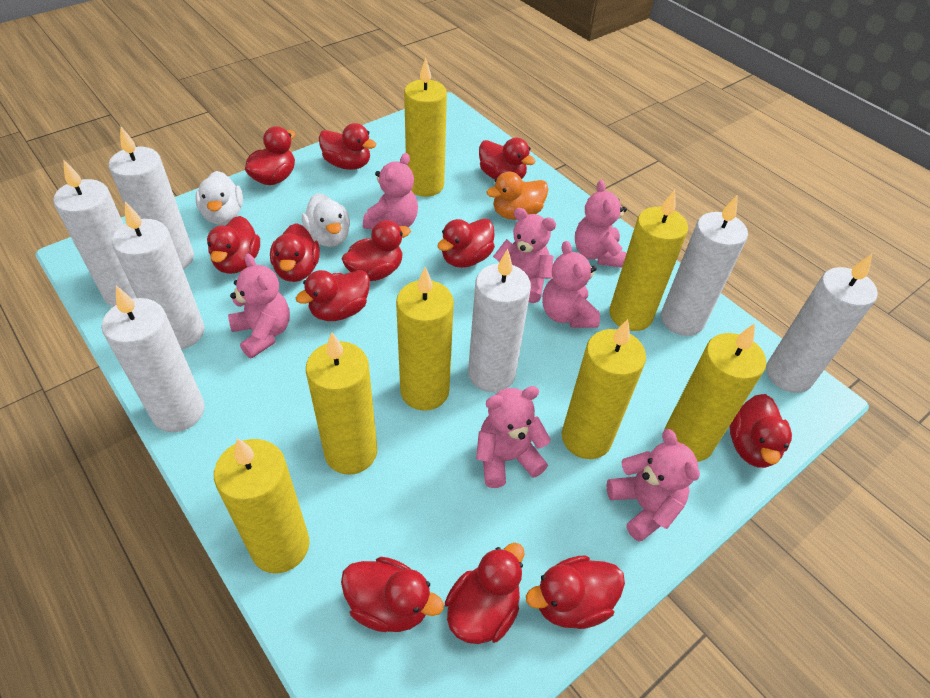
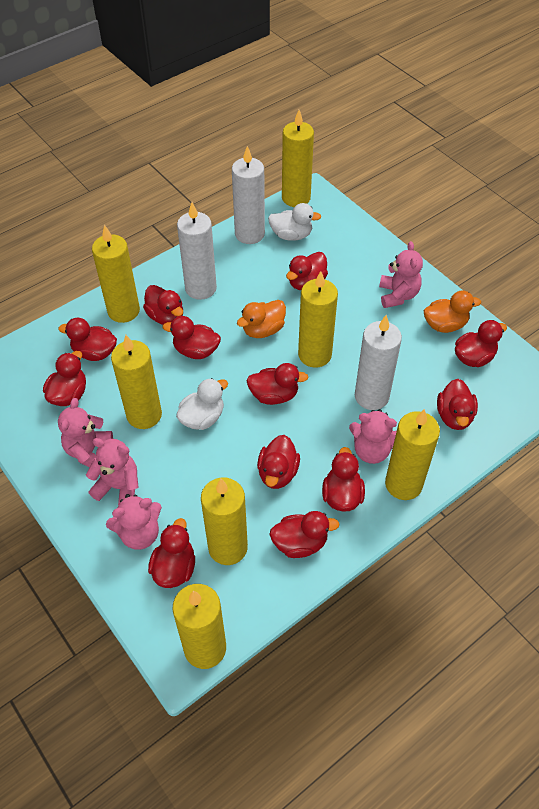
orange duck: [487,172,549,220] = 1 -> [237,300,286,338] [424,291,481,333] = 2
pink teddy bear: [228,254,290,359] [363,153,418,230] [476,386,551,488] [493,208,556,303] [542,241,600,328] [575,180,627,267] [607,429,700,542] = 7 -> [58,398,113,468] [86,438,139,505] [106,494,162,550] [349,409,397,464] [379,241,423,308] = 5
white candle: [53,159,136,307] [102,286,205,432] [109,126,194,269] [112,201,204,349] [468,249,531,392] [661,196,748,336] [766,254,878,393] = 7 -> [177,202,217,300] [232,146,265,244] [355,315,402,410] = 3

